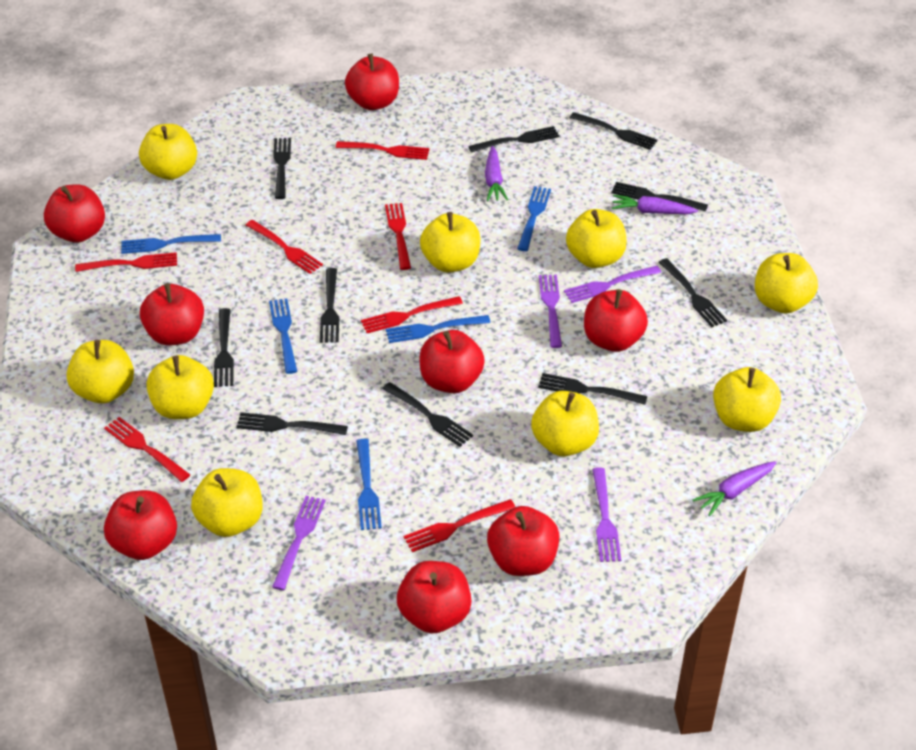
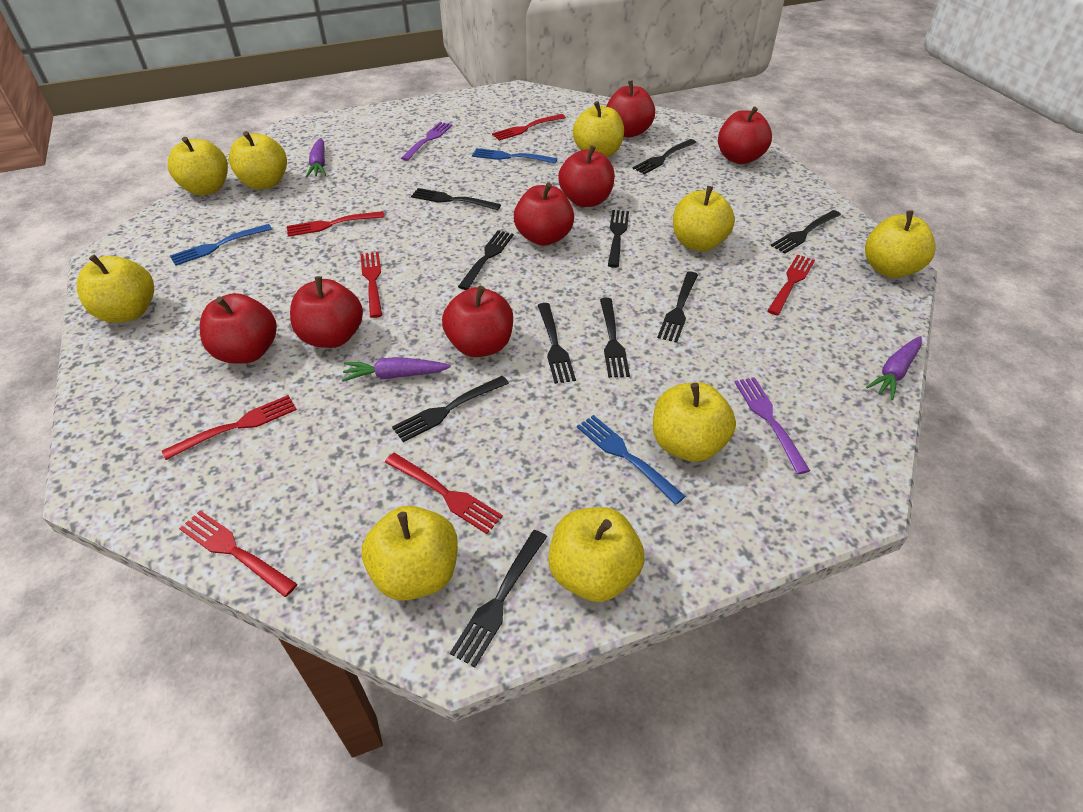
blue fork: [121,234,221,254] [269,298,297,374] [356,439,382,530] [386,315,491,343] [517,186,551,251] = 5 -> [170,224,272,266] [472,148,557,164] [577,415,686,505] = 3
purple fork: [272,496,326,590] [539,275,562,348] [564,266,661,303] [592,467,621,562] = 4 -> [401,122,453,161] [734,377,810,474] = 2
red apple: [44,184,105,243] [104,490,177,560] [140,283,204,346] [345,54,399,110] [397,561,472,634] [420,330,485,393] [487,506,560,576] [584,289,648,352] = 8 -> [200,293,277,364] [290,276,363,348] [442,286,513,357] [514,183,574,246] [558,145,615,207] [606,80,655,137] [718,106,772,164] = 7

